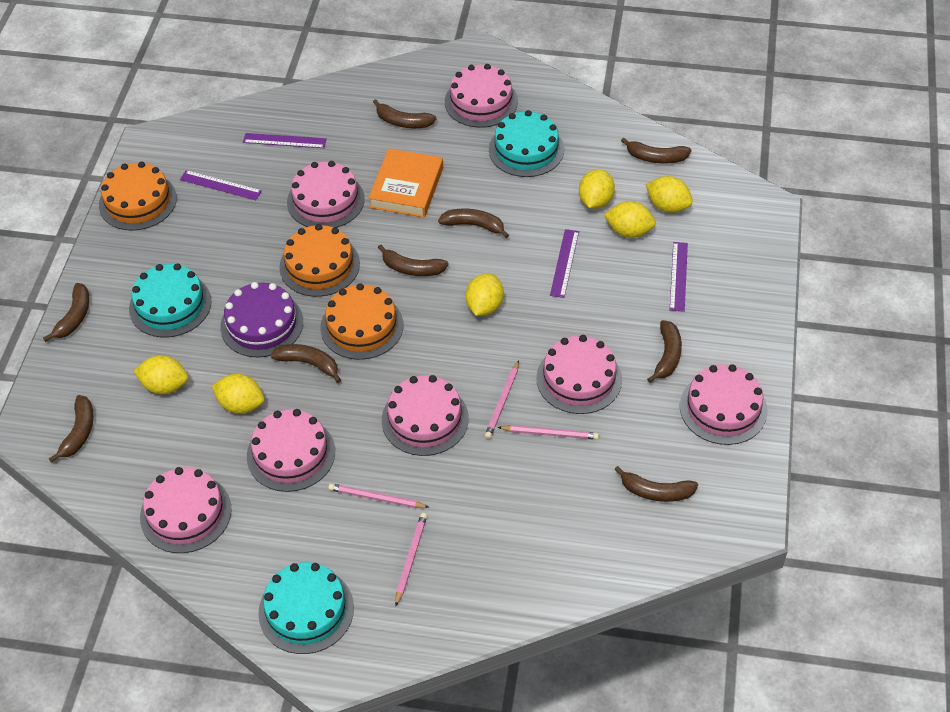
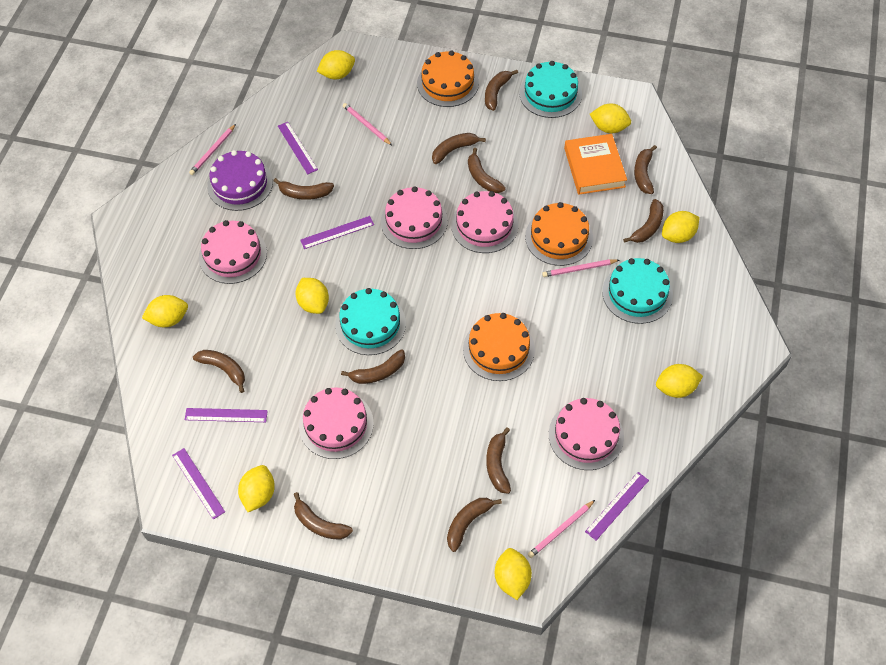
brown banana: [43,283,90,342] [49,395,94,463] [271,344,341,383] [373,99,437,128] [378,245,449,276] [438,209,509,238] [614,466,698,502] [621,137,691,164] [647,320,682,383] = 9 -> [193,350,245,393] [273,178,334,200] [294,492,353,540] [341,349,405,384] [432,133,486,164] [447,498,502,552] [468,148,506,193] [485,70,518,111] [486,427,511,494] [623,199,664,243] [634,145,657,194] = 11
pink cake: [140,467,232,553] [247,409,335,492] [287,161,365,228] [382,375,469,456] [445,64,518,128] [536,335,622,414] [680,364,768,445] = 7 -> [199,220,267,284] [299,388,374,459] [381,186,448,249] [451,191,518,253] [549,398,624,470] = 5
purple ruler: [180,170,262,200] [243,133,327,148] [550,229,579,298] [670,242,688,312] = 4 -> [172,448,225,520] [185,408,268,422] [278,122,318,174] [300,216,374,249] [585,472,649,540] = 5
yellow lemon: [134,355,188,394] [212,374,264,414] [466,274,504,316] [579,169,615,209] [604,201,656,238] [646,176,693,213] = 6 -> [142,295,188,327] [238,465,275,512] [295,278,329,314] [317,50,355,79] [495,548,532,600] [590,103,631,133] [656,364,703,398] [662,211,700,243] = 8

